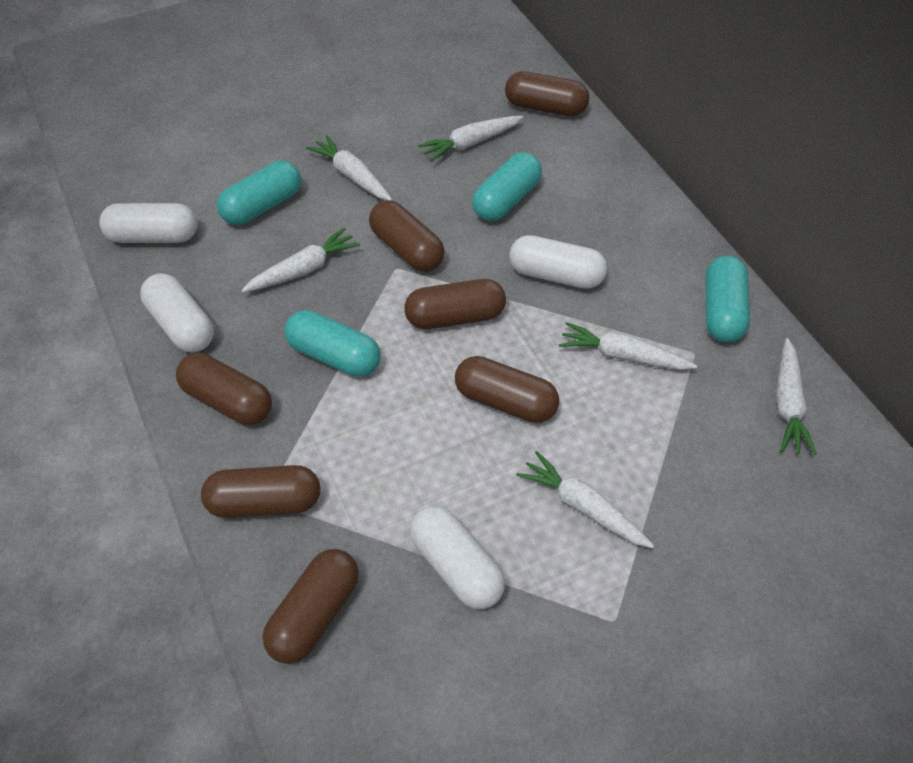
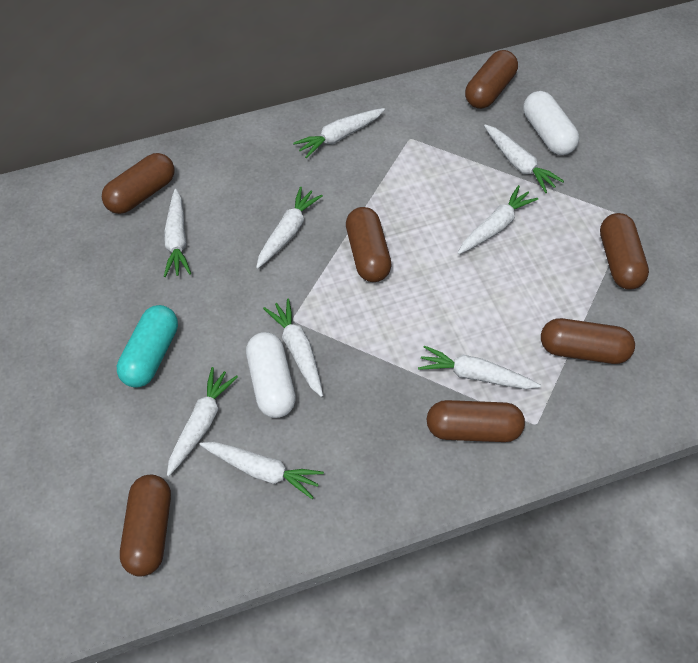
turquoise capsule: [217,160,301,225] [284,310,381,377] [472,152,542,221] [705,256,750,343] = 4 -> [117,305,178,388] = 1
white capsule: [99,203,197,243] [140,273,214,352] [410,506,505,609] [509,235,607,289] = 4 -> [246,332,296,418] [523,91,579,155] = 2
white carrot: [241,228,360,293] [306,135,392,201] [418,116,523,162] [516,451,654,548] [559,322,697,370] [777,338,816,455] = 6 -> [164,189,191,277] [167,367,238,476] [199,442,324,499] [256,187,323,268] [263,298,323,397] [293,108,385,159] [418,345,541,389] [458,185,538,254] [484,124,564,193] = 9

